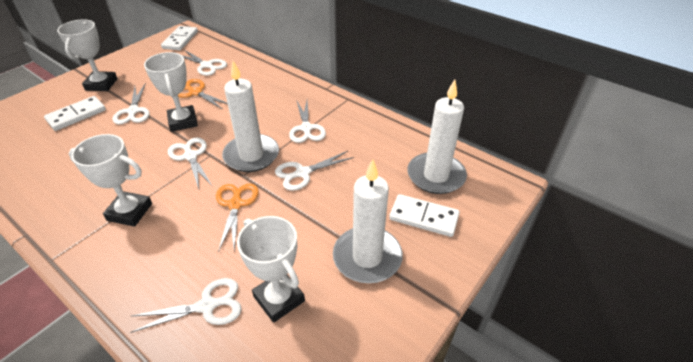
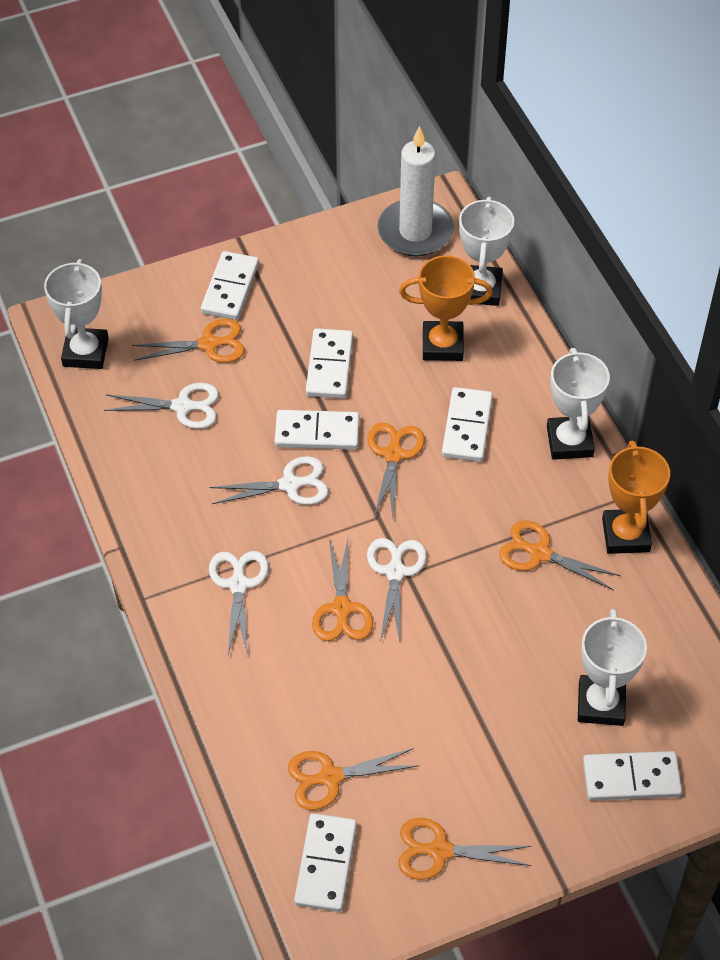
orange scissors: [178,79,227,109] [216,184,259,252] = 2 -> [132,319,245,363] [288,748,419,810] [312,539,373,641] [368,422,425,517] [398,818,532,880] [499,521,621,590] = 6
orange trophy: none = 0 -> [399,255,493,361] [602,441,670,554] = 2
white candle: [222,61,279,172] [333,159,403,283] [407,79,467,194] = 3 -> [378,126,454,257] = 1
white domino: [44,96,106,131] [161,26,198,51] [389,194,460,237] = 3 -> [201,251,259,320] [275,410,359,450] [294,813,357,912] [306,328,353,399] [442,387,493,462] [583,751,682,801] = 6
white scissors: [113,83,150,125] [131,278,242,333] [168,137,213,189] [182,50,227,76] [275,151,354,191] [289,101,326,143] = 6 -> [104,383,219,429] [209,456,329,505] [209,551,269,655] [367,538,427,641] = 4

